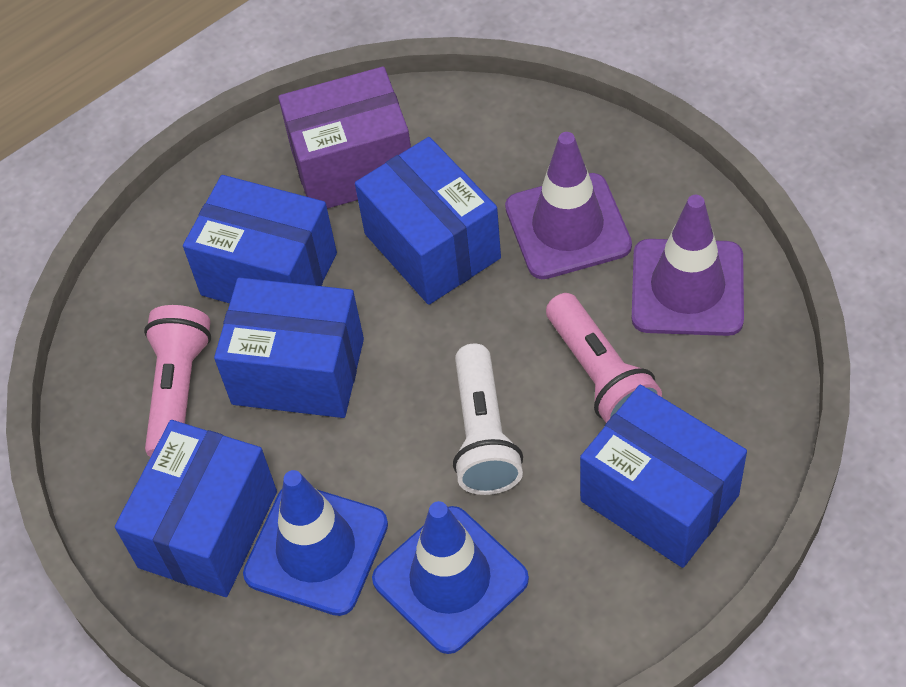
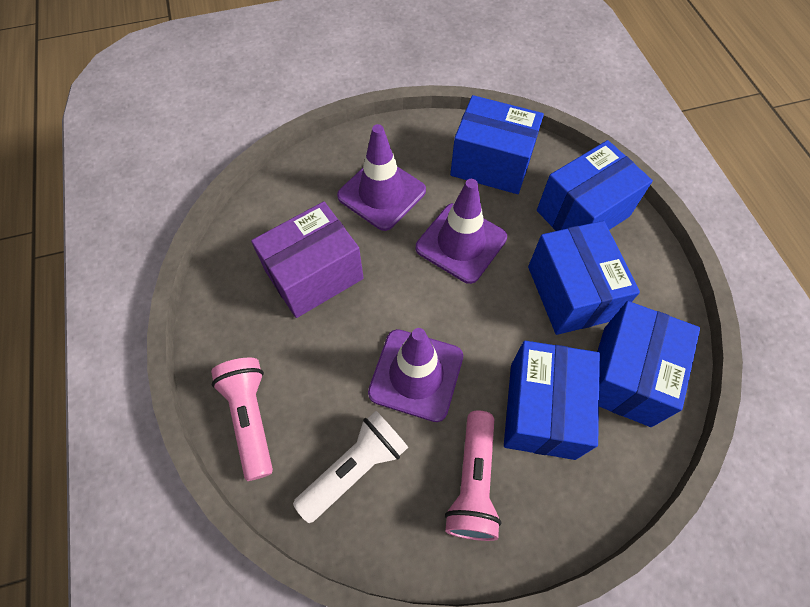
blue traffic cone: [243,470,388,616] [372,501,529,654] = 2 -> none = 0
purple traffic cone: [505,132,632,279] [632,195,744,336] = 2 -> [337,124,426,231] [368,328,463,422] [416,179,507,284] = 3

